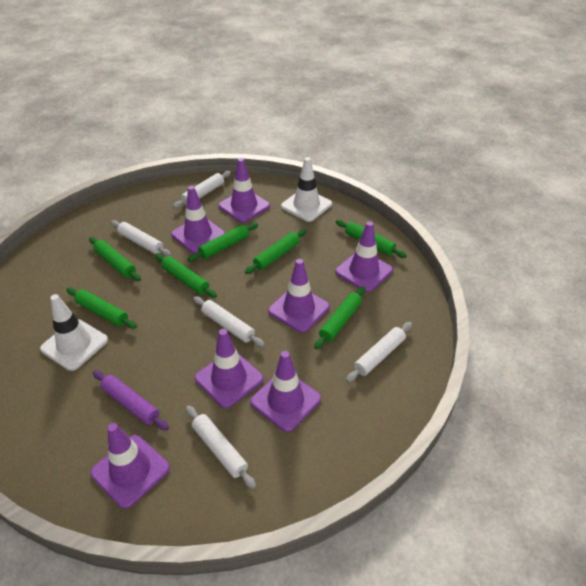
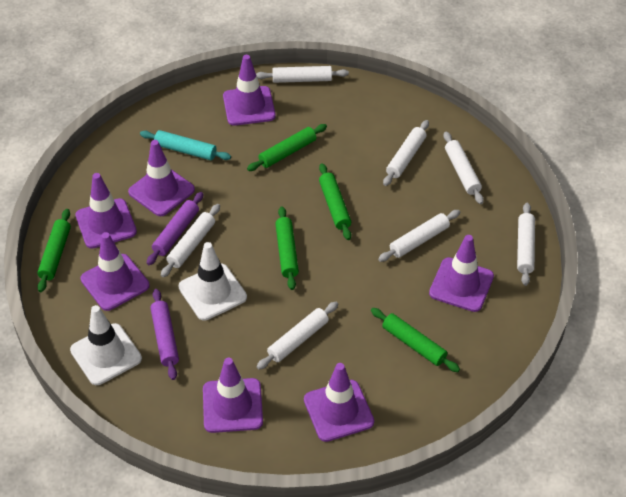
green rolling pin: [66,287,137,329] [89,237,141,281] [155,254,217,298] [187,223,258,262] [245,229,307,274] [314,286,365,349] [336,220,407,258] = 7 -> [37,209,71,292] [247,124,327,171] [275,206,299,290] [319,163,351,240] [371,308,460,372] = 5
purple rolling pin: [93,370,169,431] = 1 -> [147,192,203,265] [150,289,179,380] = 2
turquoise rolling pin: none = 0 -> [140,130,231,160] = 1
white rolling pin: [111,220,171,256] [173,171,231,208] [186,405,256,489] [193,296,265,347] [346,322,412,382] = 5 -> [161,204,220,277] [256,66,349,83] [257,302,338,370] [378,210,460,262] [383,120,429,186] [443,132,484,204] [517,203,535,286] = 7

